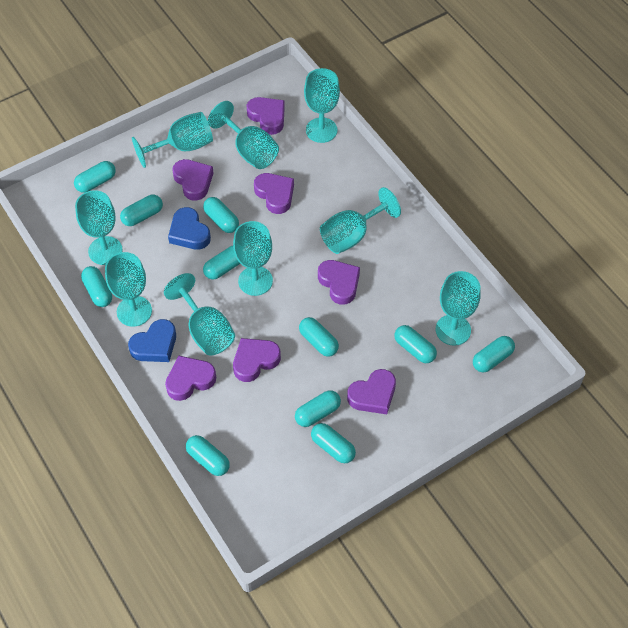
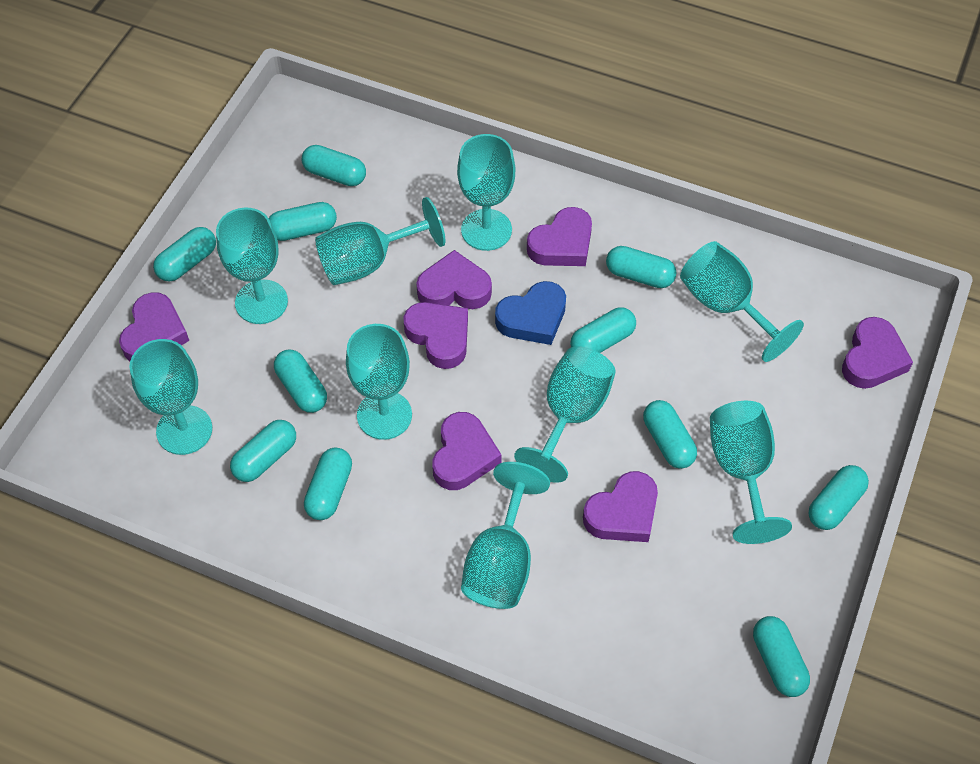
blue heart: [128,319,176,362] [168,207,211,250] = 2 -> [495,281,566,345] = 1

